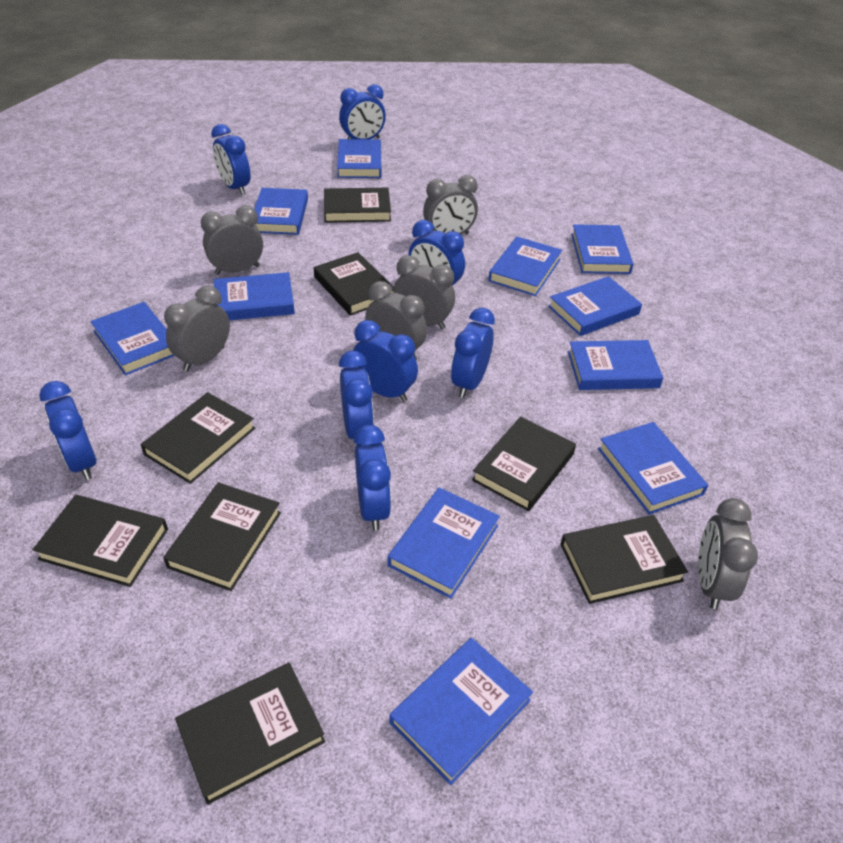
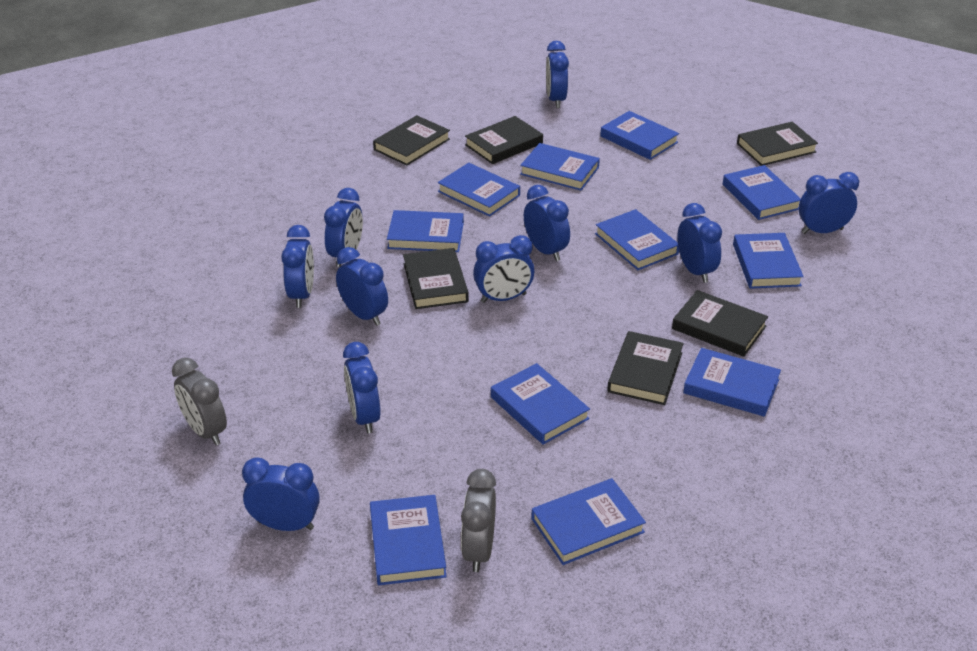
black book: [33,495,168,587] [141,392,255,484] [163,482,281,591] [175,663,325,805] [314,252,394,316] [324,188,391,223] [472,417,576,511] [560,515,688,604] = 8 -> [373,115,450,165] [403,248,469,309] [465,116,543,164] [607,331,684,405] [672,290,768,357] [737,122,818,166] = 6
blue clock: [39,381,97,480] [211,124,251,195] [339,84,386,139] [339,351,374,439] [353,320,418,402] [354,425,391,531] [408,220,465,292] [451,308,495,398] = 8 -> [242,457,320,531] [281,225,314,308] [324,188,363,267] [336,247,388,326] [343,342,381,433] [473,235,535,303] [524,185,570,261] [546,41,569,108] [677,203,722,283] [799,172,859,234] = 10
grey clock: [164,286,230,372] [201,206,263,275] [365,281,427,360] [393,255,455,329] [423,175,478,234] [698,498,758,609] = 6 -> [172,358,227,445] [461,469,496,572] = 2

